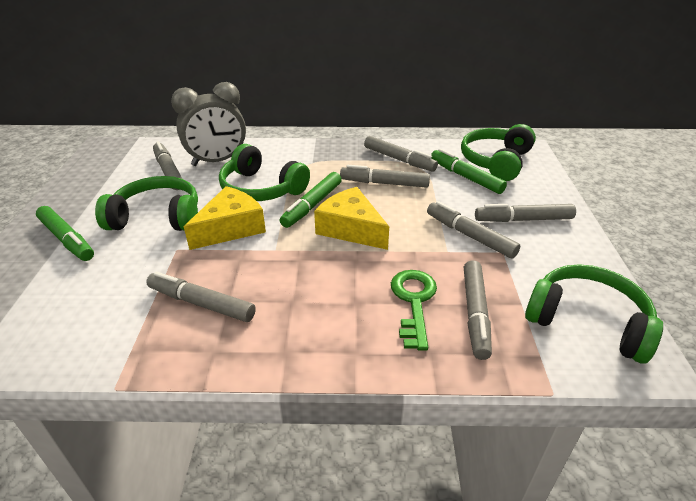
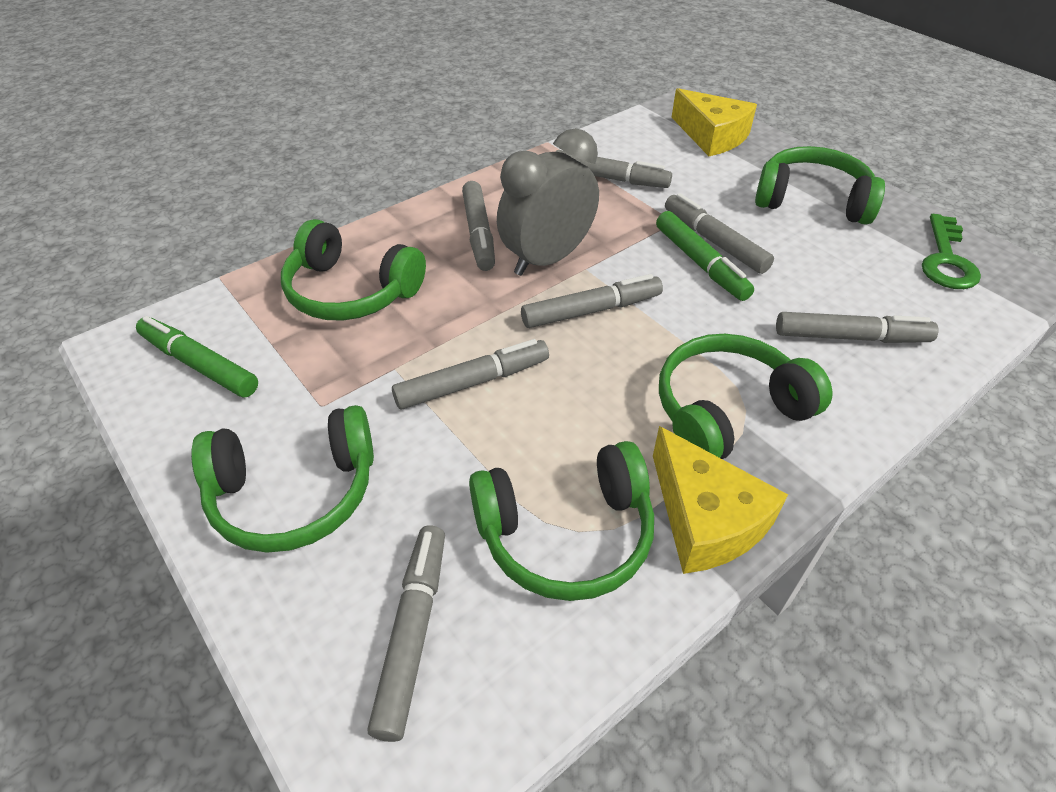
green headphones: [95,176,198,231] [219,144,310,201] [461,124,536,181] [525,264,663,364] = 4 -> [191,405,374,553] [281,219,426,321] [469,441,654,601] [659,334,832,459] [755,146,885,225] = 5
green marker: [36,206,94,261] [280,172,342,228] [431,148,507,194] = 3 -> [136,316,258,397] [656,211,754,301] = 2

